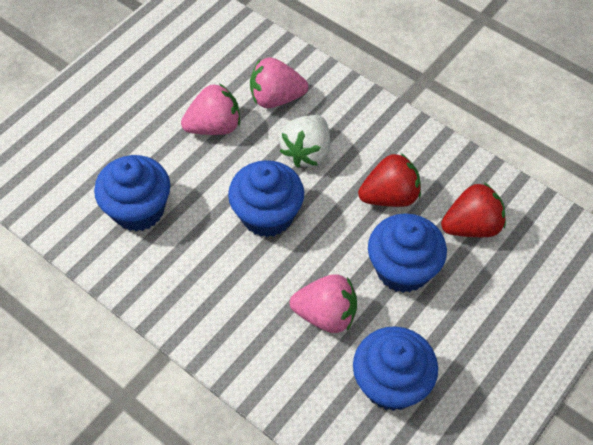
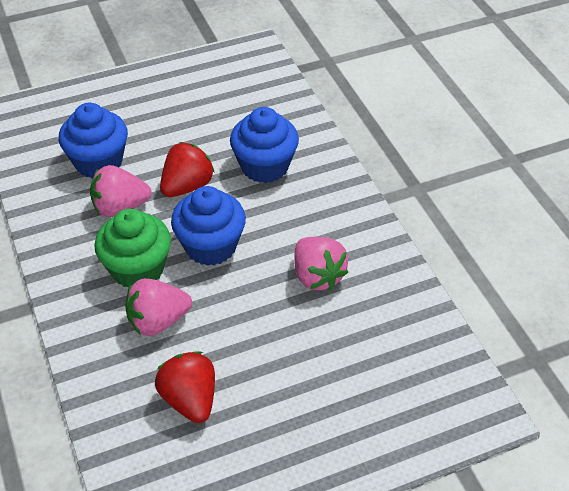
blue cupcake: [94,155,170,231] [228,160,304,237] [353,326,438,411] [368,213,447,293] = 4 -> [59,103,128,179] [171,186,246,266] [230,107,299,183] = 3
green cupcake: none = 0 -> [94,209,171,288] = 1
white strawberry: [279,115,330,168] = 1 -> none = 0

